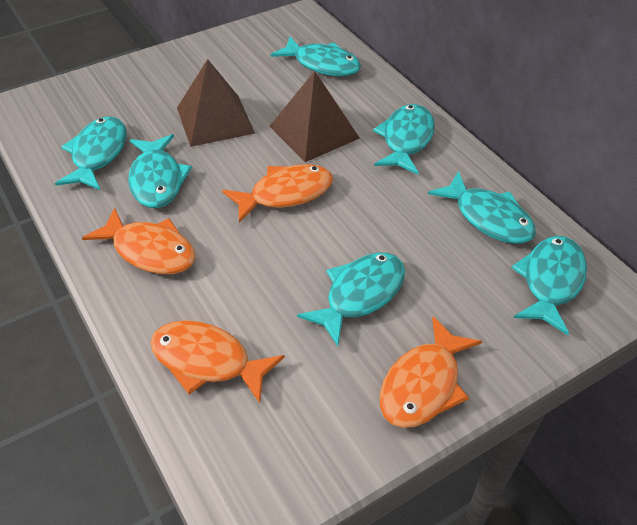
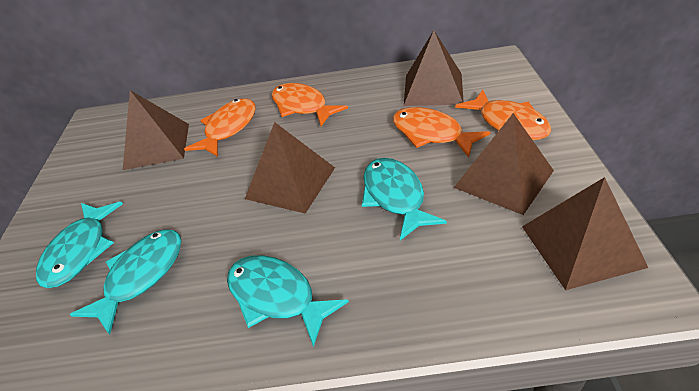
brown pyramid: [177,59,255,147] [269,71,360,162] = 2 -> [123,90,189,170] [245,122,335,214] [404,30,464,106] [454,113,554,215] [522,177,648,290] = 5
turquoise fish: [55,117,127,190] [128,134,192,208] [270,37,361,76] [297,253,405,346] [373,104,435,175] [428,171,536,244] [511,236,587,335] = 7 -> [36,202,123,288] [70,229,181,335] [227,255,349,347] [362,158,447,240] = 4

